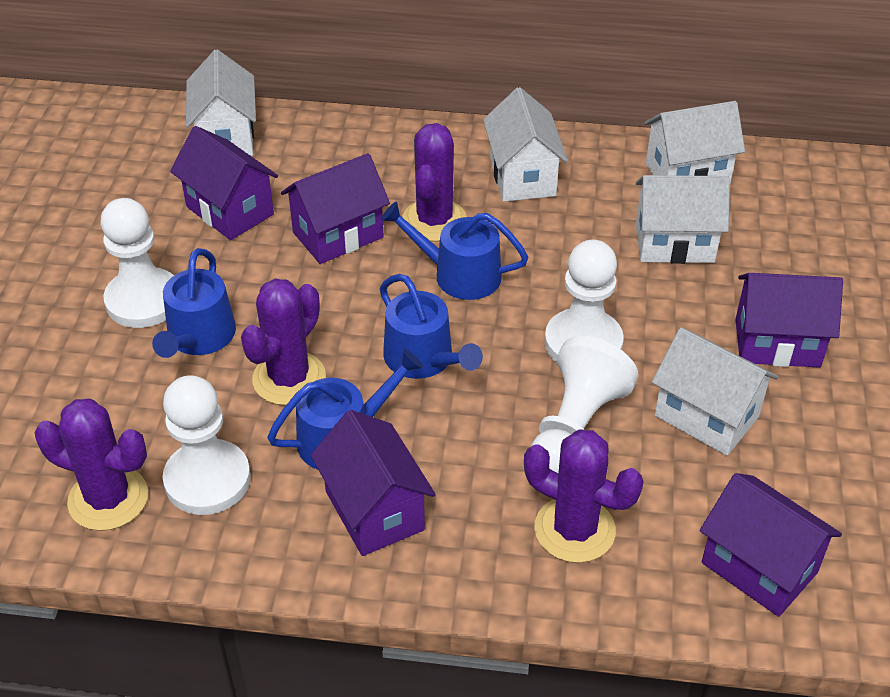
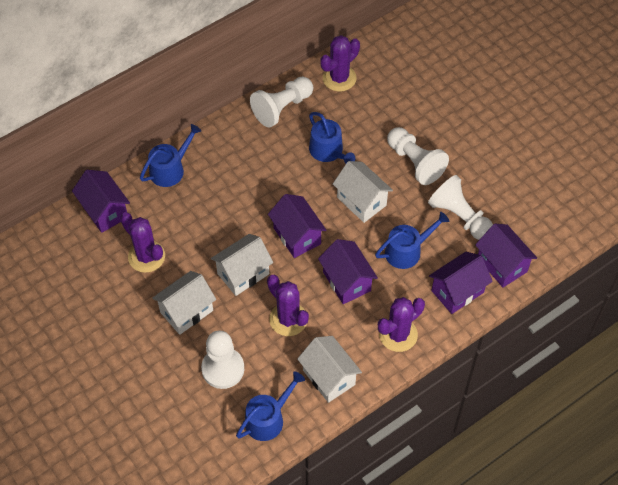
white house: [186,49,256,156] [483,87,568,202] [636,175,730,264] [644,101,745,183] [652,328,778,456] = 5 -> [152,271,216,335] [211,234,273,296] [297,336,362,403] [333,161,393,223] = 4

